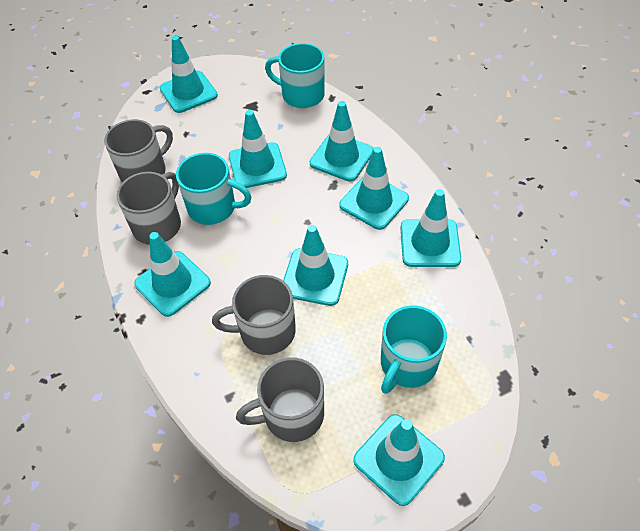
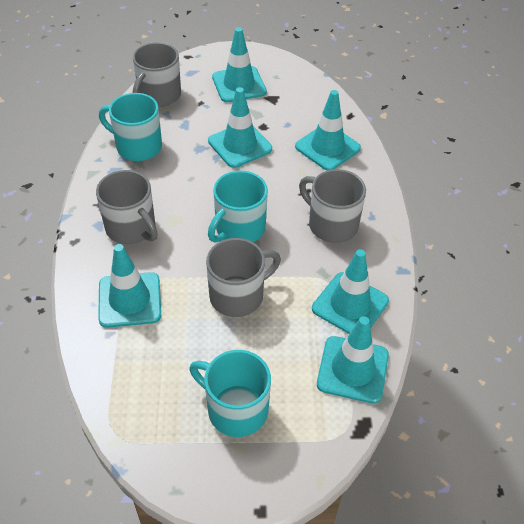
turquoise traffic cone: [134,232,211,317] [159,36,218,113] [229,110,287,188] [283,225,348,306] [310,101,374,182] [339,147,409,230] [353,414,445,506] [400,189,461,267] = 8 -> [98,244,161,328] [208,87,272,168] [212,27,267,102] [295,90,361,170] [312,249,389,334] [317,316,389,404] = 6

